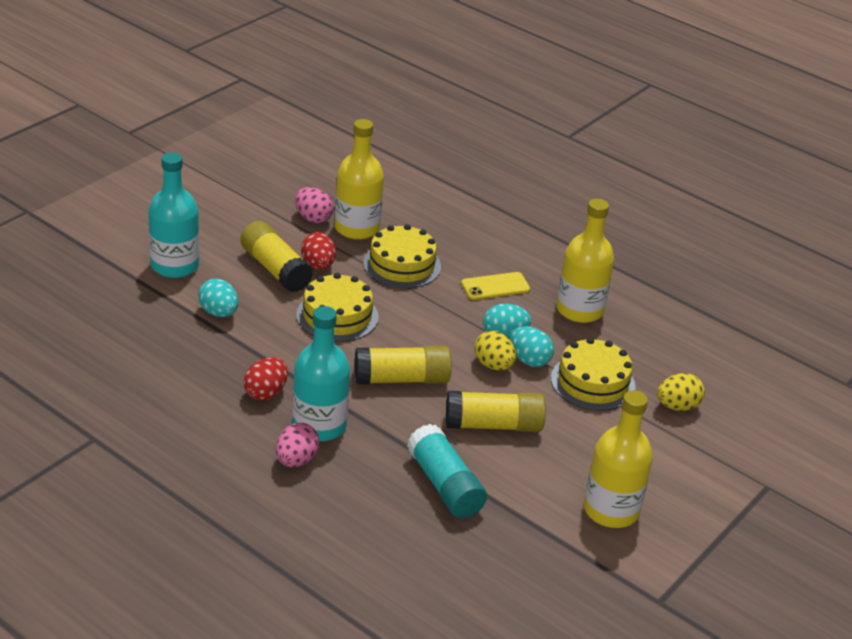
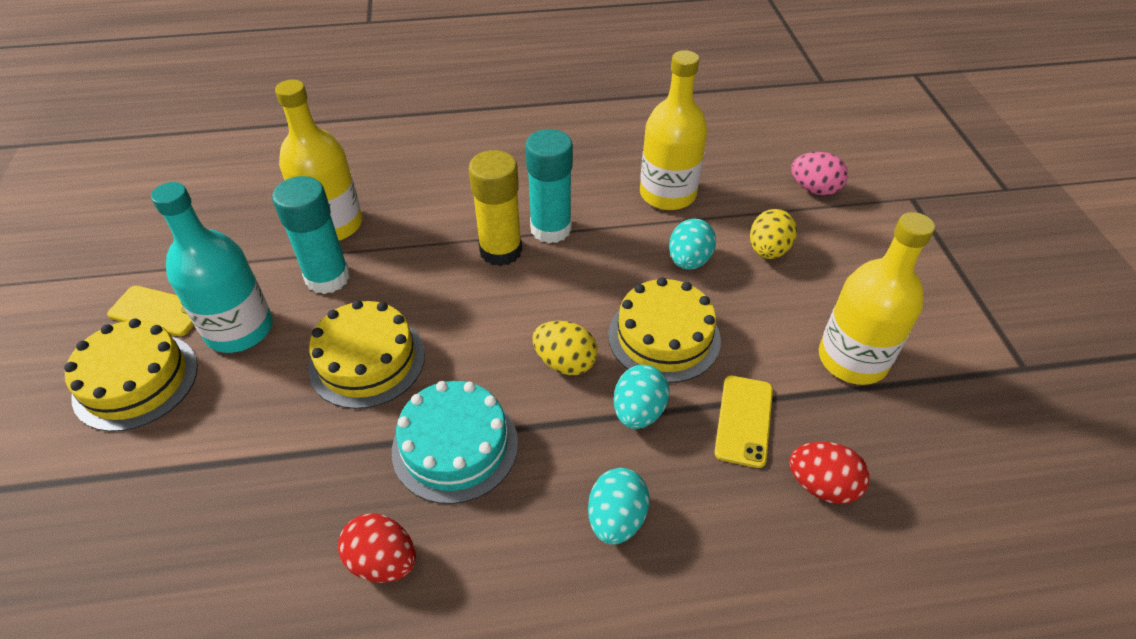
pink egg: [276,423,320,467] [295,187,333,223] = 2 -> [791,152,848,195] = 1
turquoise bottle: [148,152,200,278] [292,306,350,441] = 2 -> [151,182,273,353] = 1
turquoise cake: none = 0 -> [392,381,518,504] = 1
turquoise glue stick: [407,424,487,518] = 1 -> [272,176,350,294] [525,129,573,243] = 2
yellow glue stick: [240,221,313,292] [355,346,452,384] [446,391,546,432] = 3 -> [469,150,522,266] = 1
yellow phone: [461,272,530,300] = 1 -> [107,286,194,336] [714,375,773,468] = 2

